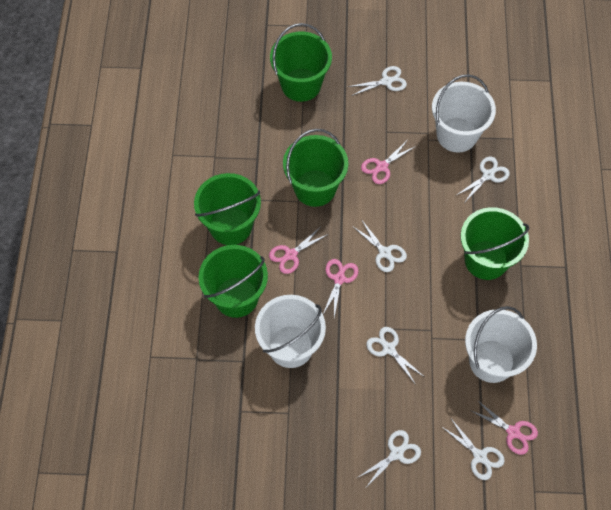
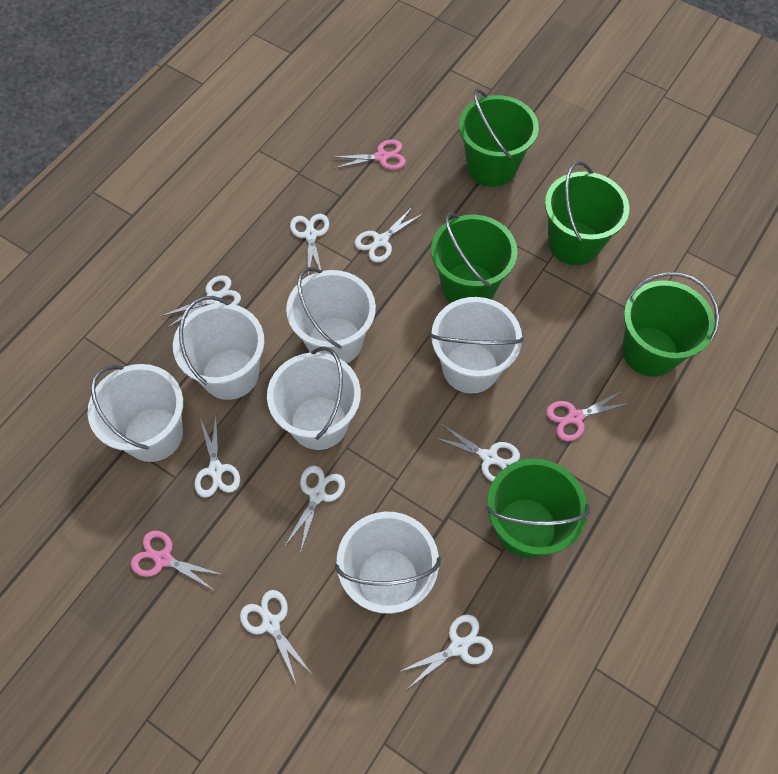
pink scissors: [269,228,328,274] [323,259,359,317] [361,141,416,184] [470,400,538,455] = 4 -> [131,531,223,591] [333,139,406,170] [546,391,631,441] = 3
white bucket: [255,295,326,368] [432,74,496,153] [465,306,537,383] = 3 -> [88,364,183,462] [173,296,265,400] [267,347,361,450] [286,267,376,363] [335,512,441,614] [430,297,524,394] = 6
white scissors: [347,66,407,96] [352,219,407,272] [357,430,421,486] [366,327,423,385] [442,419,505,480] [455,157,510,202] = 6 -> [160,275,241,328] [194,417,240,498] [240,590,312,683] [285,466,345,554] [290,214,329,276] [355,206,423,262] [399,614,493,687] [433,423,520,482] = 8

